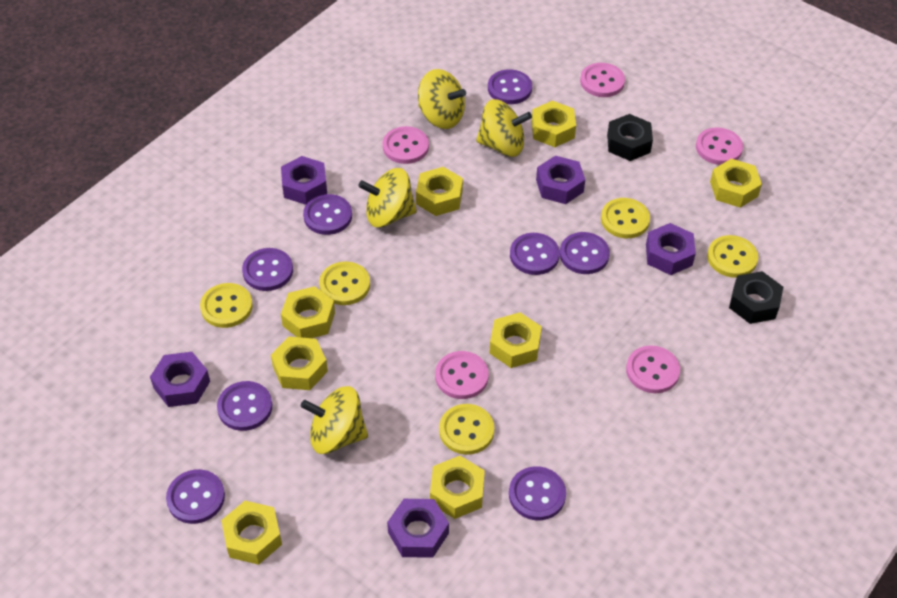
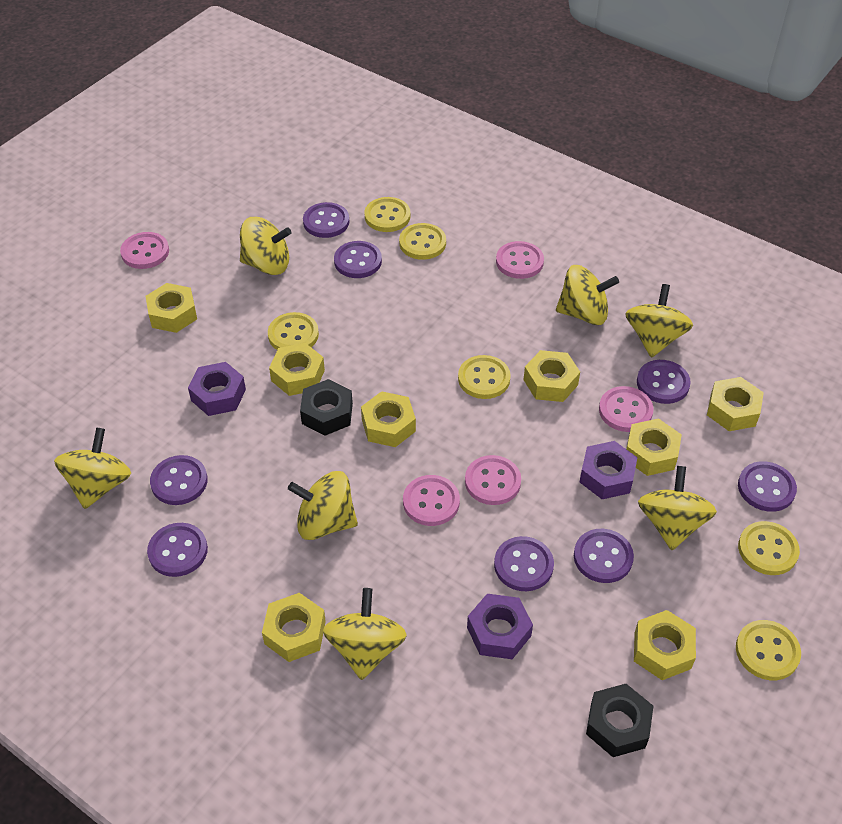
purple nut: [150,352,210,407] [281,156,327,205] [387,499,449,558] [536,156,585,204] [646,223,696,275] = 5 -> [188,362,246,416] [467,594,533,659] [580,441,638,499] = 3
yellow button: [200,283,253,328] [319,261,370,305] [439,404,494,455] [601,198,650,238] [707,235,758,278] = 5 -> [268,312,319,350] [364,197,411,232] [399,223,446,260] [458,355,511,399] [736,620,801,680] [738,521,800,575] = 6
yellow spinning top: [301,386,368,454] [358,168,417,227] [418,69,466,129] [476,99,532,157] = 4 -> [54,428,131,509] [240,217,291,275] [288,471,358,540] [323,588,407,680] [556,265,619,325] [625,284,693,358] [638,466,717,550] = 7

